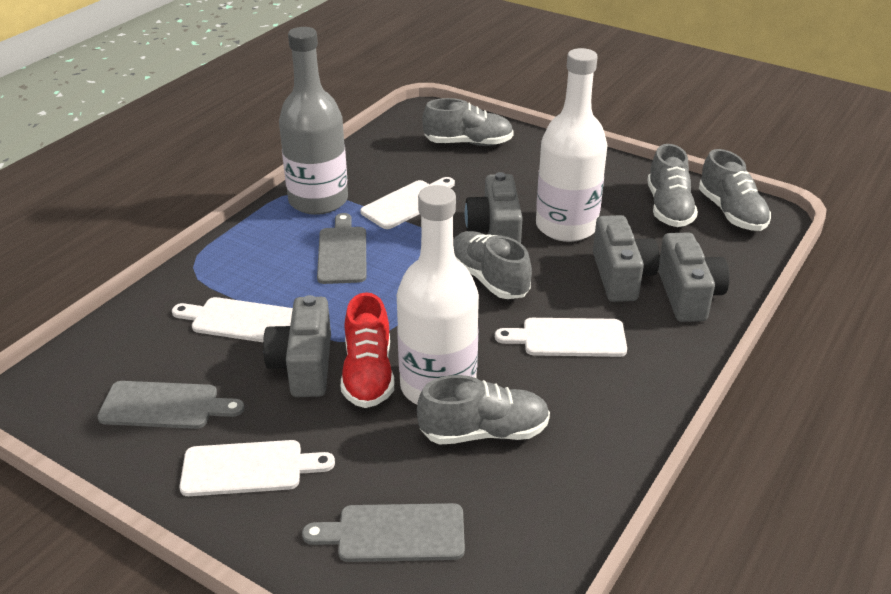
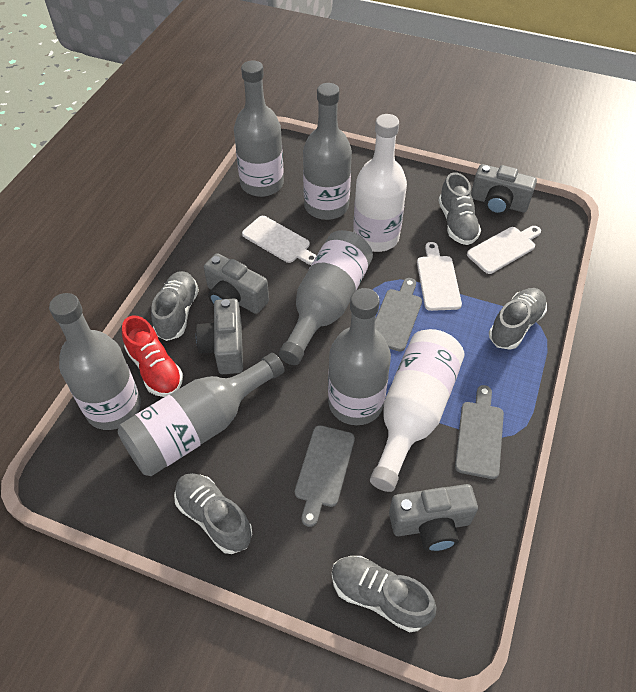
grey bottle: [279,27,348,215] = 1 -> [49,293,141,430] [118,353,285,476] [234,60,284,197] [279,230,373,365] [303,83,352,220] [328,288,391,425] = 6
white cutting board: [172,297,293,342] [179,440,335,496] [360,177,455,229] [495,318,627,357] = 4 -> [242,216,317,265] [417,242,462,311] [467,226,541,274] = 3

